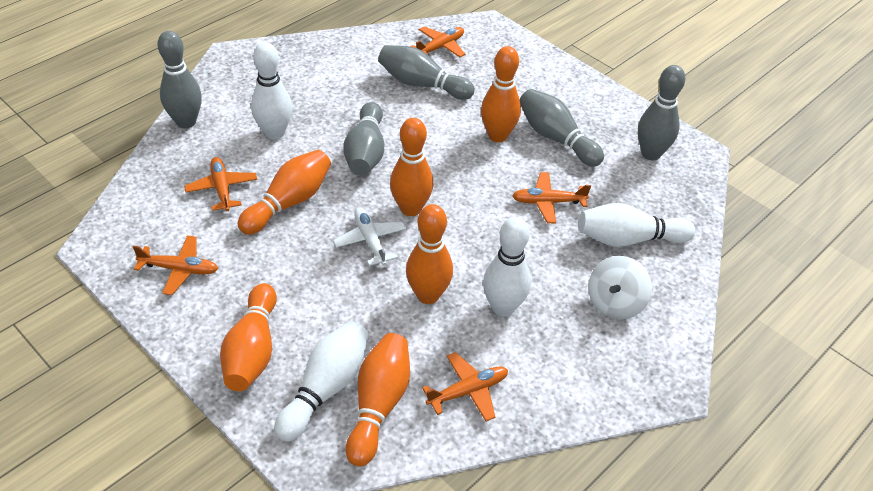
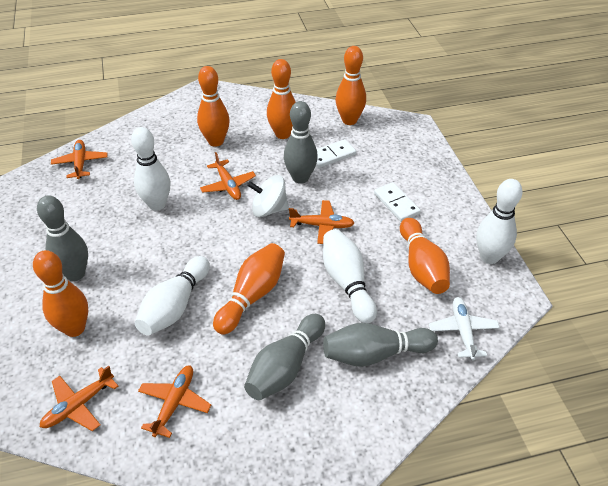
grey bowling pin: [158,31,202,129] [343,102,384,176] [378,45,475,100] [520,89,604,167] [638,65,685,160] = 5 -> [37,195,88,281] [244,314,325,400] [284,101,318,184] [323,323,438,367] = 4
white domino: none = 0 -> [316,139,356,168] [374,182,421,222] = 2

